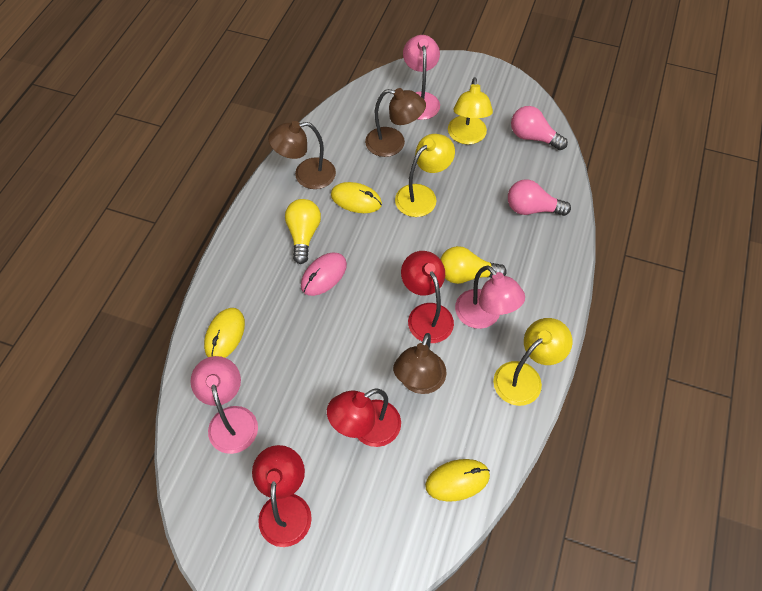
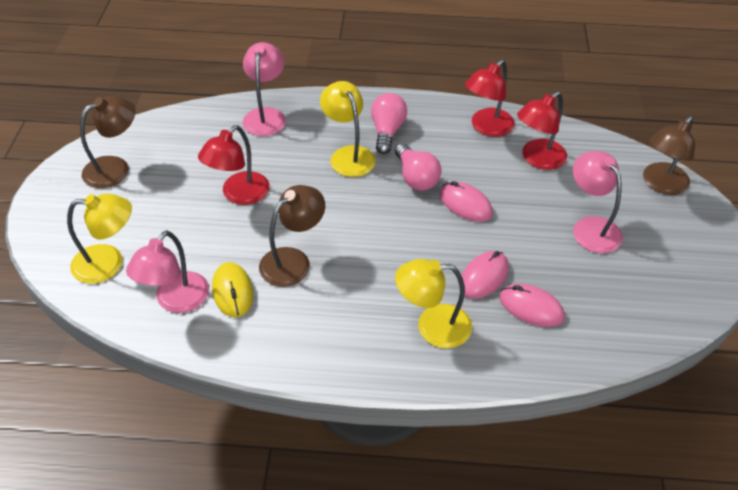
pink mouse: [301,252,347,296] = 1 -> [439,181,493,222] [462,251,509,299] [499,284,565,327] = 3
yellow light bulb: [285,199,321,264] [440,246,507,284] = 2 -> none = 0
yellow mouse: [204,308,245,358] [331,182,382,213] [425,459,490,502] = 3 -> [212,262,253,317] = 1

